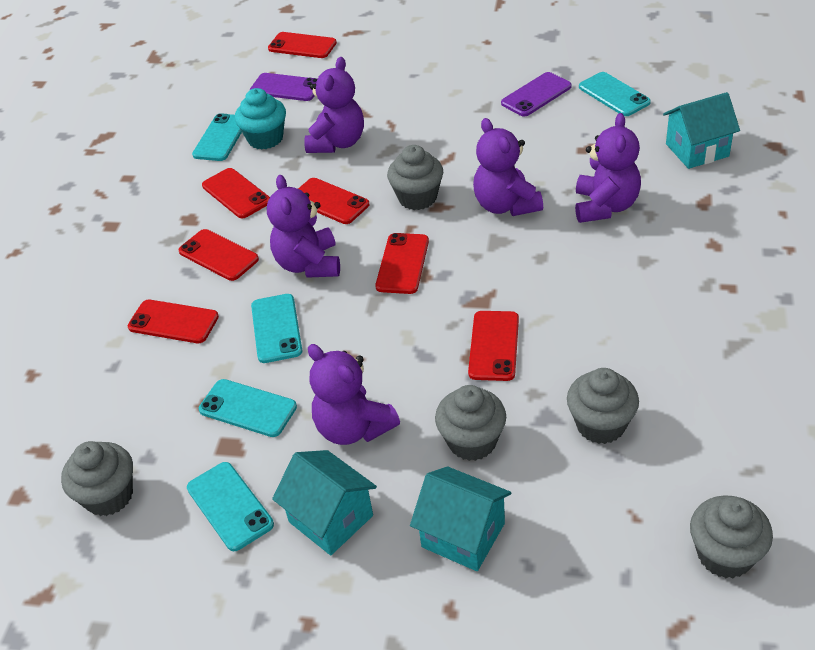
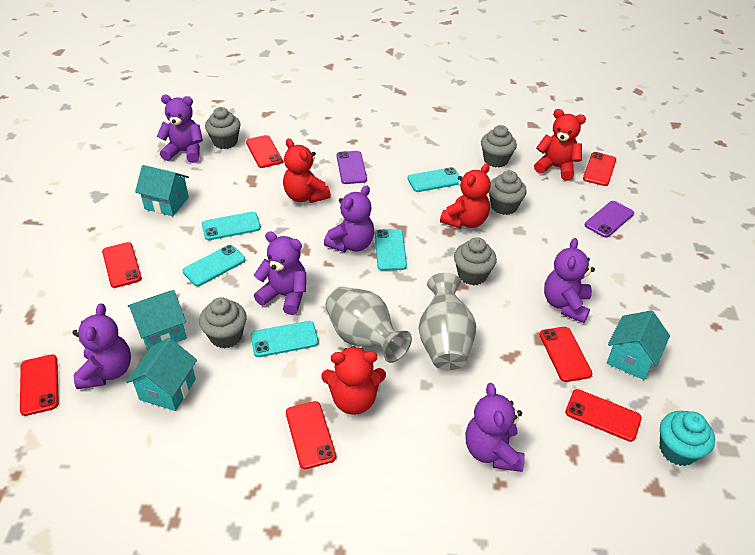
grey vase: none = 0 -> [325,287,412,363] [419,273,476,370] = 2
purple teddy bear: [267,175,340,278] [304,57,364,153] [308,344,400,445] [473,118,543,216] [575,113,641,223] = 5 -> [73,303,131,389] [157,95,203,163] [254,231,306,315] [324,185,374,252] [465,383,525,472] [544,238,595,323] = 6
red teddy bear: none = 0 -> [283,138,331,203] [321,346,386,415] [440,164,491,228] [534,109,586,181] = 4
turquoise house: [272,450,377,555] [410,466,511,571] [663,92,740,169] = 3 -> [126,338,197,411] [128,290,187,350] [135,165,189,216] [607,310,670,380] = 4

